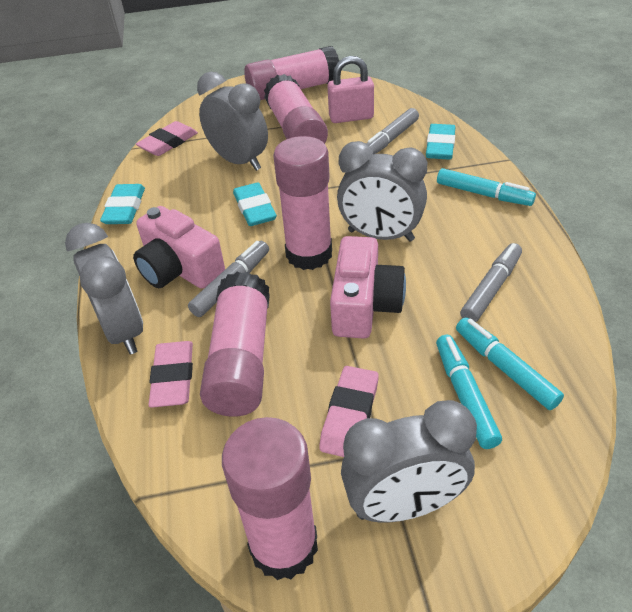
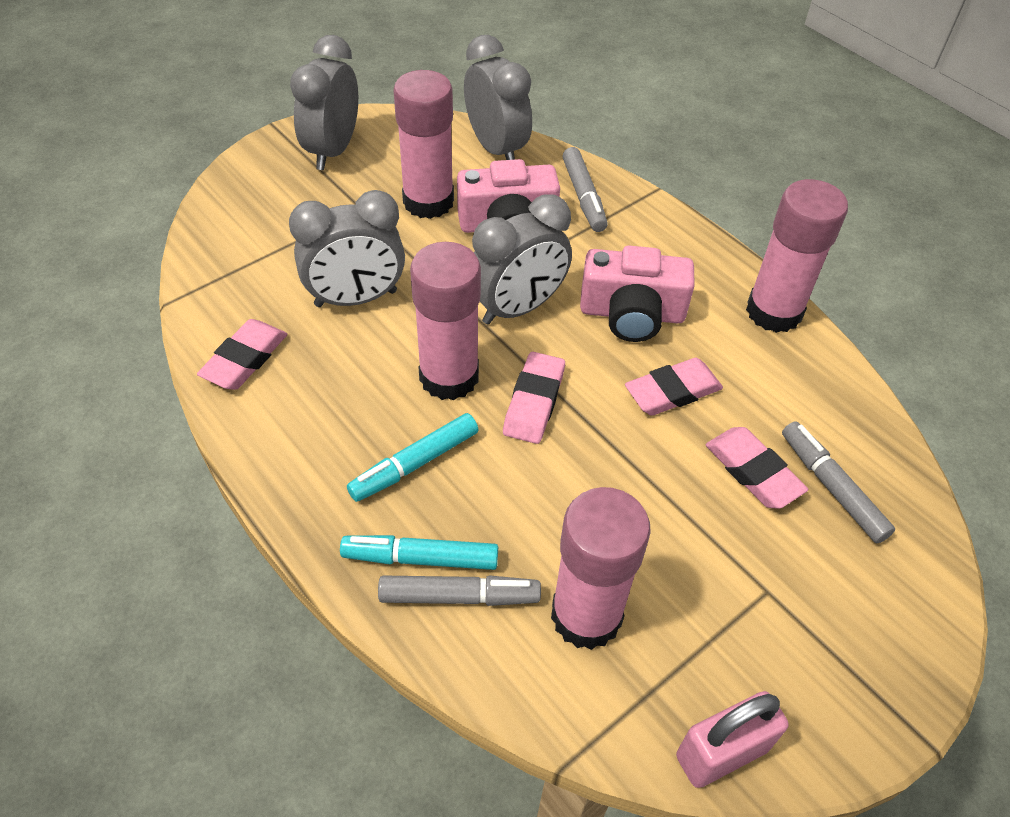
pink eraser: [136,121,198,156] [148,341,193,408] [319,366,379,457] = 3 -> [197,319,287,390] [503,352,565,444] [625,358,723,416] [706,427,808,509] = 4
pink glue stick: [200,272,270,417] [222,417,318,580] [244,46,339,100] [264,74,328,144] [273,136,332,270] = 5 -> [393,70,454,219] [410,242,481,400] [551,487,651,650] [746,179,848,333] = 4
turquoise eraser: [100,184,145,224] [233,182,277,226] [426,124,456,160] = 3 -> none = 0
turquoise marker: [436,335,502,449] [437,168,536,206] [456,317,564,410] = 3 -> [340,535,498,570] [347,413,478,502] = 2

